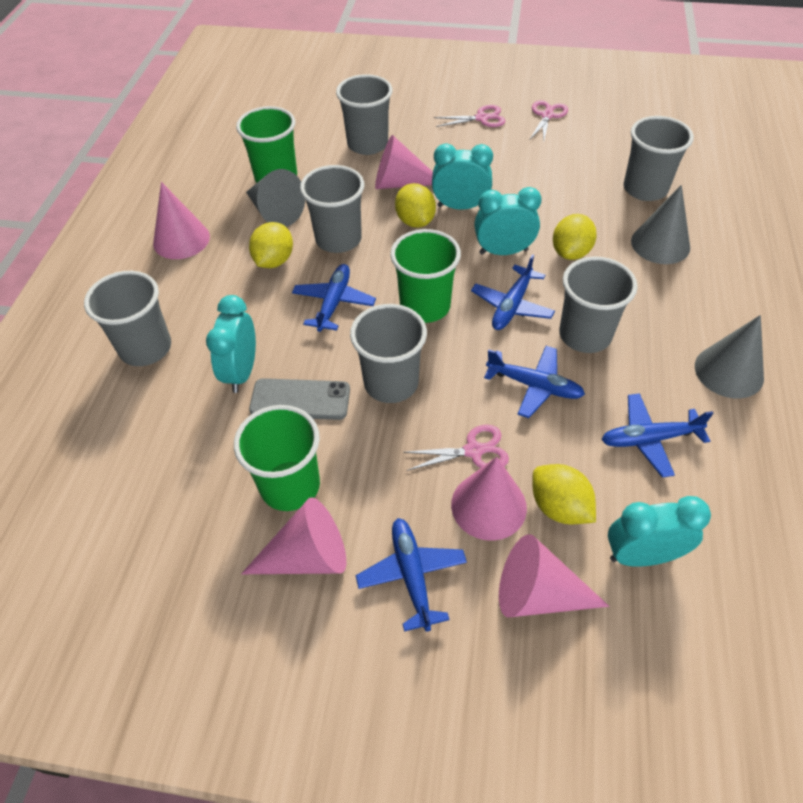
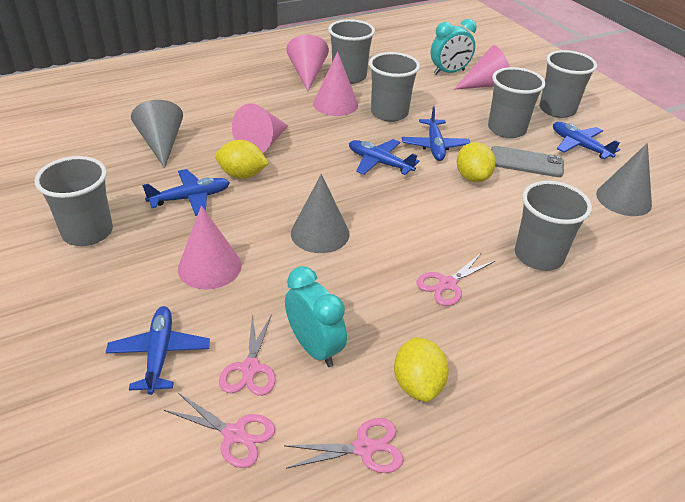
green cup: [234,405,320,511] [236,106,297,183] [390,229,461,323] = 3 -> none = 0
pink scissors: [403,425,509,471] [434,105,506,127] [530,100,568,140] = 3 -> [164,393,275,468] [219,314,276,396] [284,418,404,473] [416,252,495,306] = 4
turquoise clock: [206,295,256,393] [432,143,493,210] [474,187,541,255] [608,496,711,567] = 4 -> [285,266,347,367] [431,19,476,75] = 2
yellow lemon: [249,222,293,268] [395,183,436,228] [532,464,596,524] [553,214,597,260] = 4 -> [215,140,269,179] [394,337,449,402] [457,142,496,182] = 3

